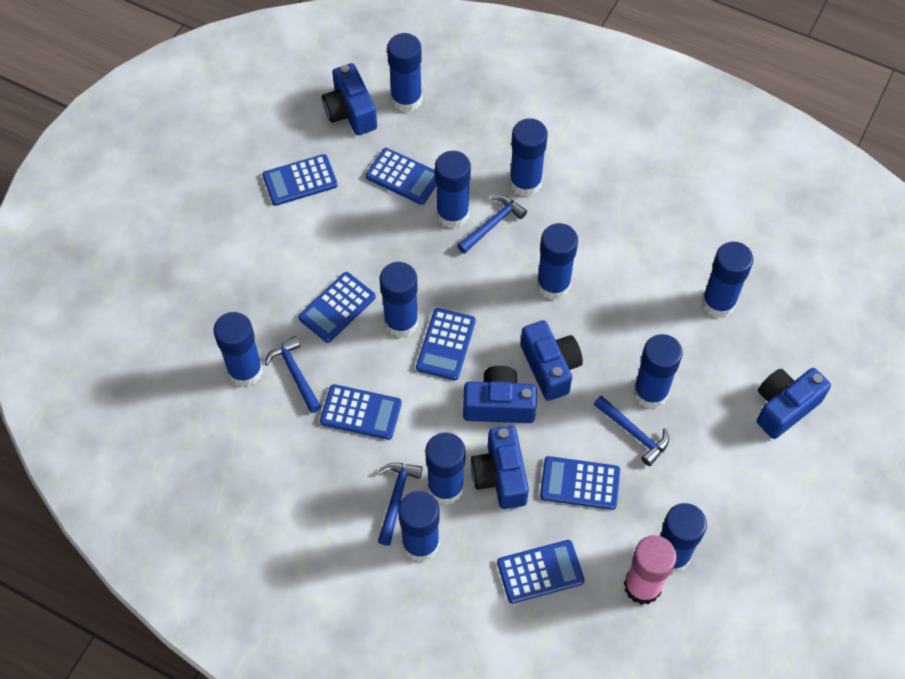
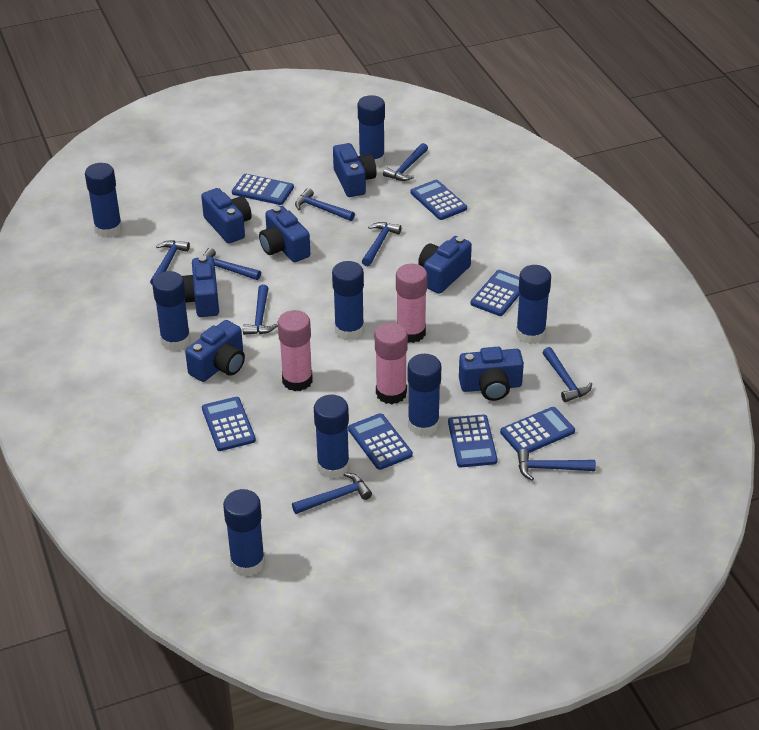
blue camera: [322,63,377,135] [463,366,537,423] [471,425,529,509] [521,320,583,401] [757,368,831,439] = 5 -> [182,256,219,317] [185,320,245,382] [201,188,252,244] [259,206,310,262] [333,143,376,197] [418,236,472,294] [459,347,524,401] = 7
blue glue stick: [213,312,263,387] [380,262,419,338] [387,33,422,112] [398,491,440,562] [425,433,466,505] [435,151,471,228] [509,118,548,197] [537,223,578,300] [633,334,683,409] [660,503,707,573] [702,242,753,318] = 11 -> [85,163,122,238] [152,271,191,351] [223,489,265,576] [314,395,349,479] [332,261,364,340] [358,95,385,167] [408,354,441,436] [516,265,551,344] = 8
blue hammer: [265,336,321,413] [378,463,423,546] [457,195,527,254] [594,395,669,466] = 4 -> [150,240,190,285] [203,248,261,280] [243,285,278,335] [292,473,372,514] [295,188,355,221] [362,222,401,266] [383,143,428,181] [518,449,596,480] [542,347,592,402] = 9
pink glue stick: [624,535,677,605] = 1 -> [278,310,313,391] [375,323,408,404] [396,264,427,343] = 3

